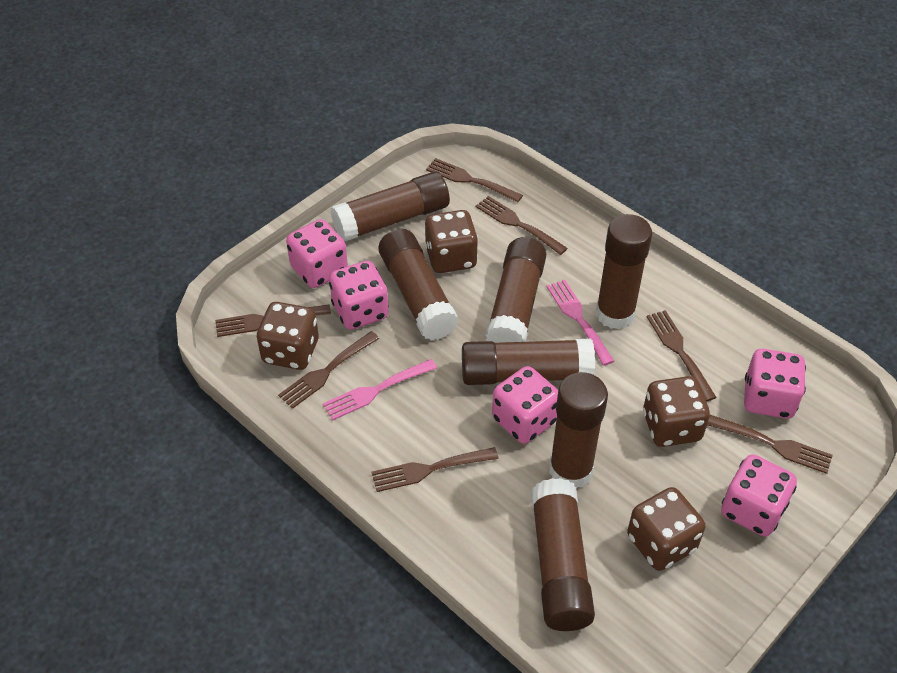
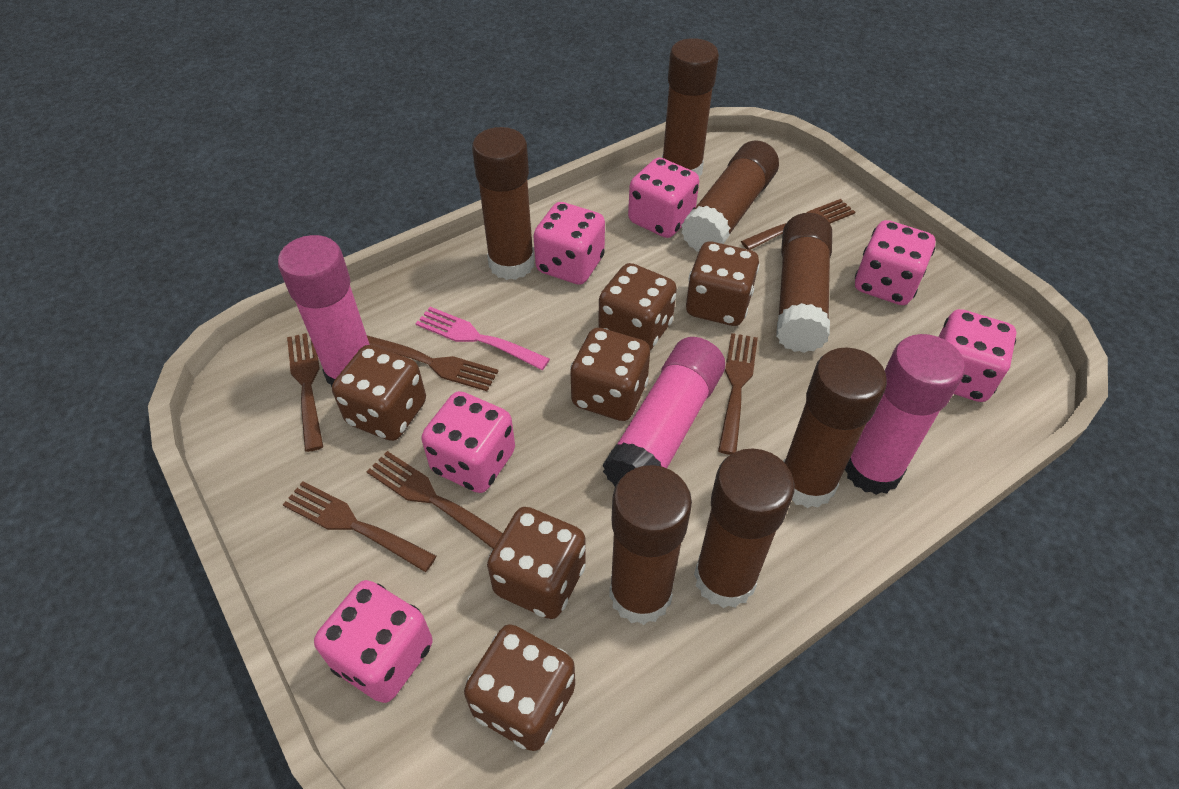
brown dice: [257,302,319,370] [425,210,478,273] [627,487,705,571] [643,376,710,447] = 4 -> [332,345,426,441] [464,624,575,751] [487,507,586,619] [570,328,650,421] [598,263,677,350] [686,242,760,326] = 6
brown fork: [215,305,331,337] [278,331,379,409] [372,447,499,492] [426,158,523,202] [476,196,568,255] [647,310,717,402] [707,415,833,474] = 7 -> [283,481,437,572] [287,333,323,452] [366,451,503,549] [367,335,498,391] [718,333,758,455] [741,199,855,250] = 6
pink dice: [286,219,348,288] [329,261,389,330] [492,366,558,444] [721,454,797,536] [744,349,806,419] = 5 -> [314,580,433,703] [421,391,515,493] [533,202,605,285] [628,158,699,238] [855,220,935,305] [938,309,1016,402] = 6
pink fork: [323,359,437,421] [546,280,614,366] = 2 -> [415,307,550,370] = 1
pink glue stick: none = 0 -> [278,235,370,387] [602,337,725,487] [845,334,965,495] = 3

